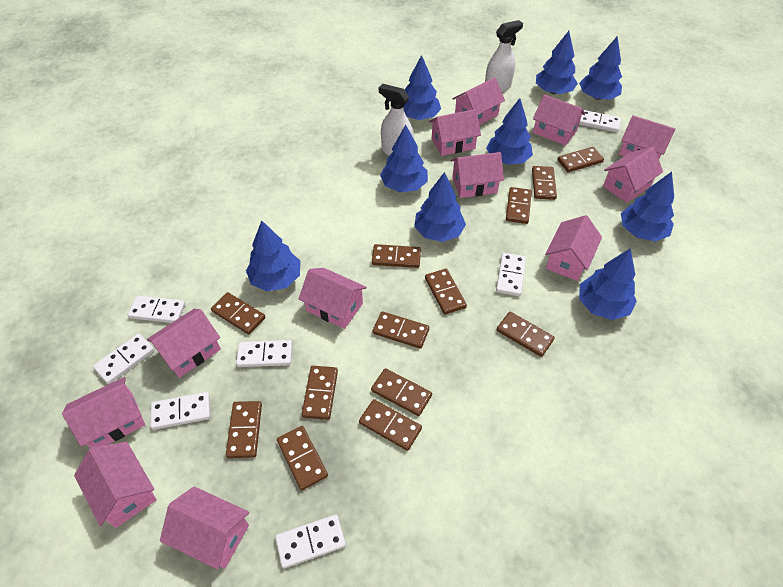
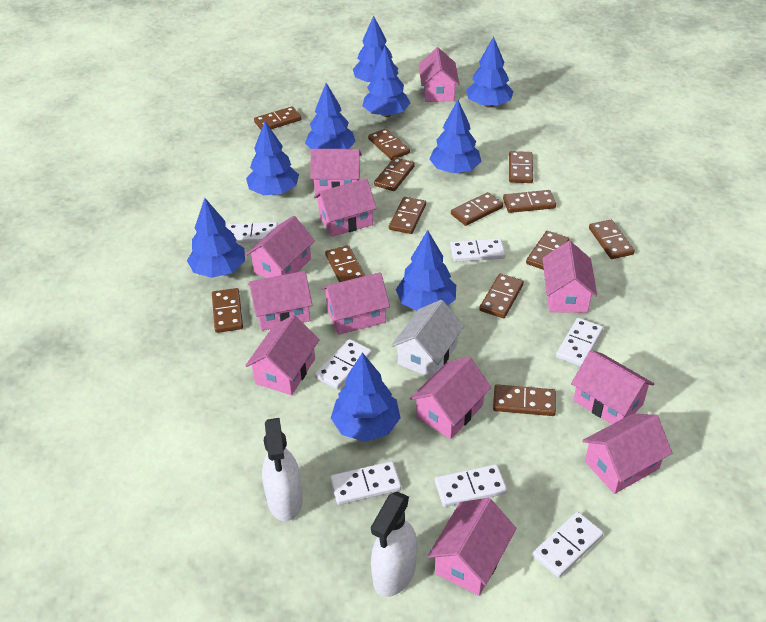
white house: none = 0 -> [391,300,464,378] = 1

